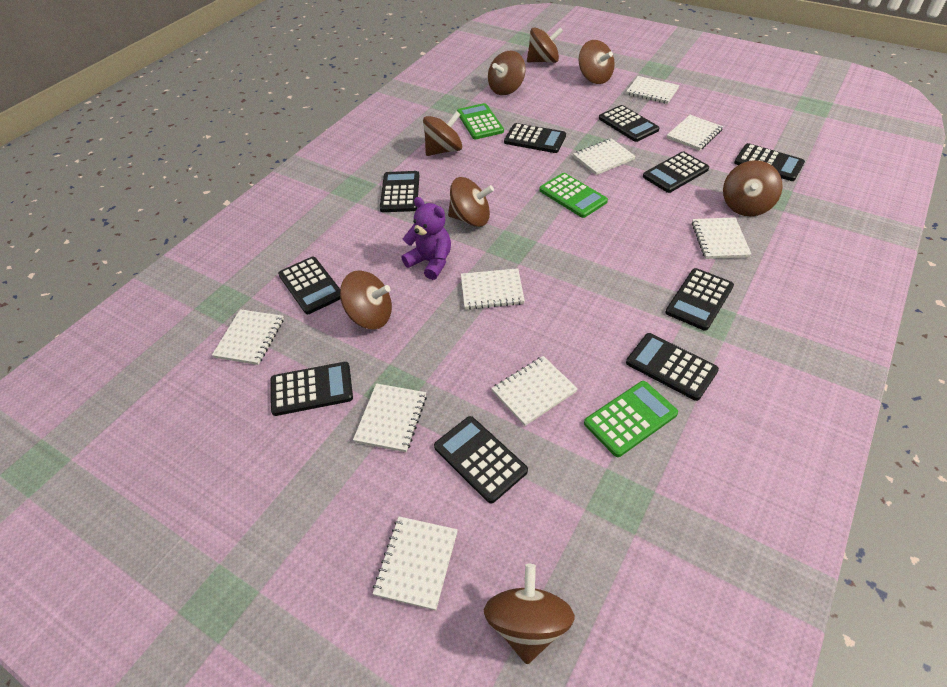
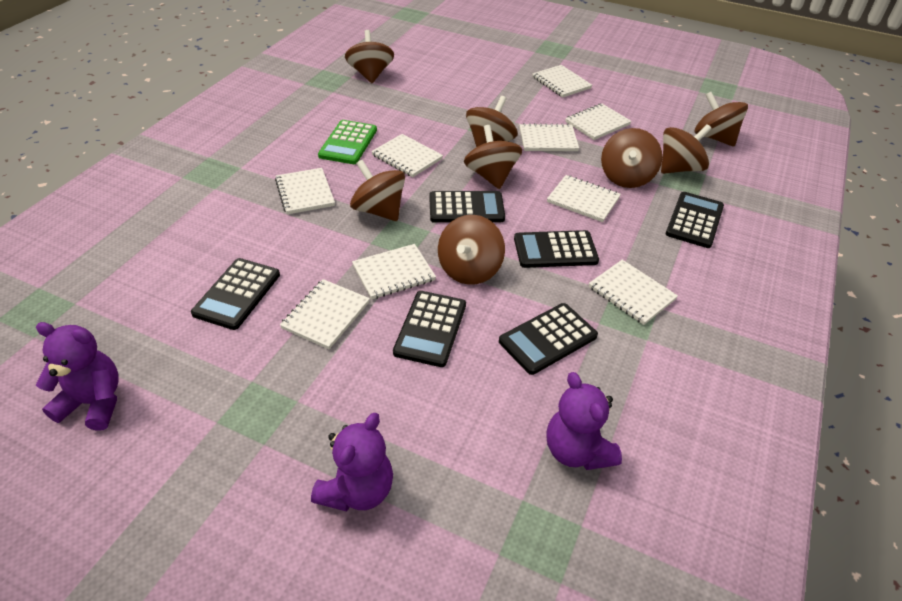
black calculator: [270,362,353,416] [278,257,340,314] [380,171,419,212] [434,416,528,503] [504,123,566,153] [599,105,660,142] [626,333,719,401] [643,151,709,193] [665,268,734,331] [734,143,805,181] = 10 -> [191,258,280,330] [393,291,466,367] [429,191,505,223] [499,303,598,375] [514,230,599,268] [666,192,724,248] = 6
green calculator: [457,103,504,139] [539,173,608,218] [584,381,678,457] = 3 -> [318,120,377,164] = 1
purple teddy bear: [401,197,451,280] = 1 -> [36,322,119,431] [311,413,393,512] [547,372,622,470] = 3

